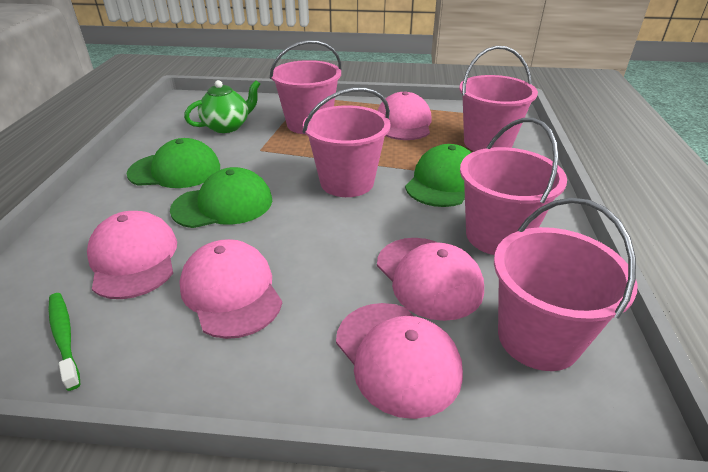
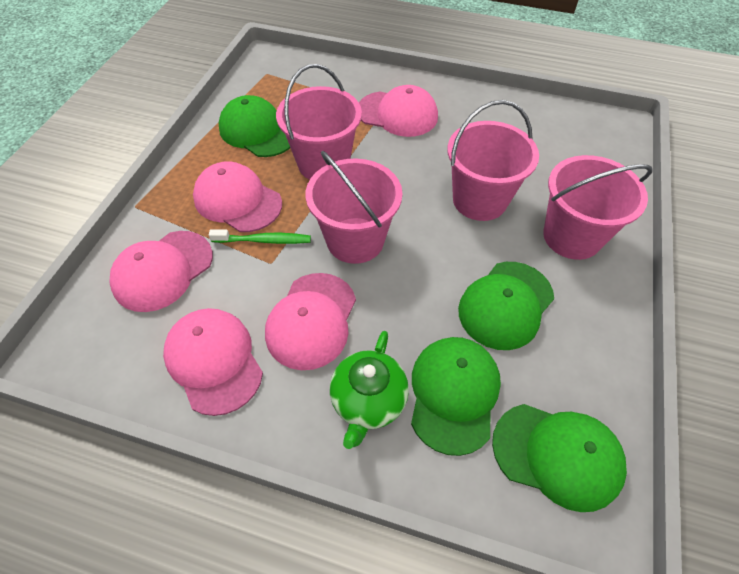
green cap: [126,138,220,188] [170,167,272,228] [405,144,472,207] = 3 -> [219,95,290,157] [411,337,501,456] [458,262,554,350] [492,404,627,512] = 4
pink bucket: [270,40,341,134] [303,87,390,197] [459,46,538,151] [460,118,567,255] [494,198,638,371] = 5 -> [276,64,362,180] [306,151,403,264] [447,100,539,221] [543,155,652,260] = 4

